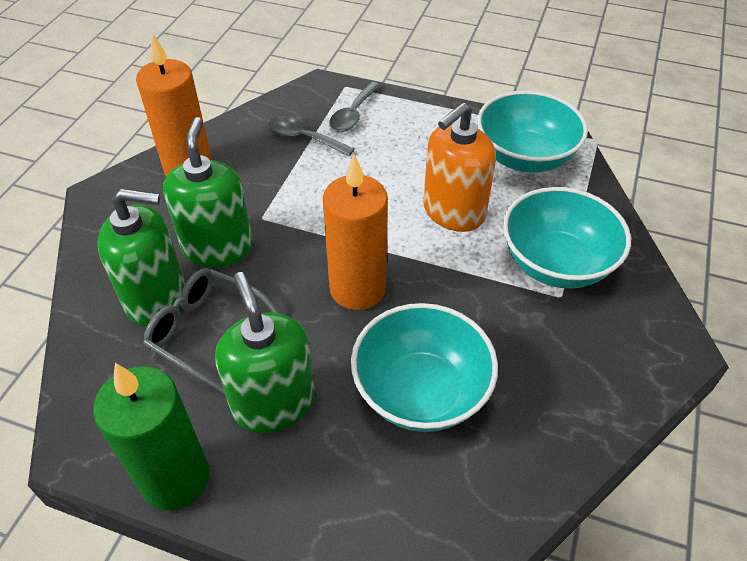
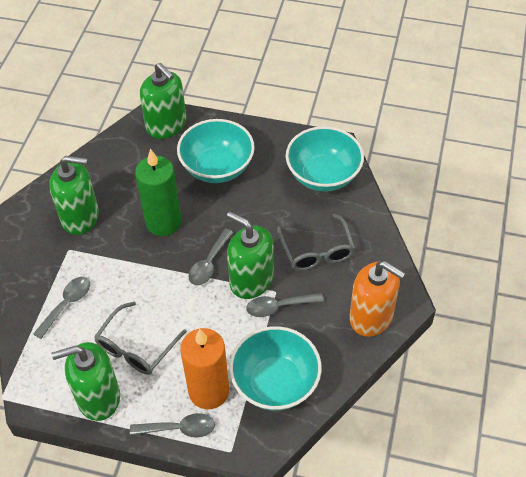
green soap dispenser: [98,189,185,326] [163,117,253,267] [215,272,315,433] = 3 -> [49,156,99,235] [51,342,120,421] [140,63,187,139] [227,212,274,299] = 4
grey glasses: [143,268,280,394] = 1 -> [94,302,187,375] [277,214,355,271] = 2
grey spoon: [268,116,355,156] [329,82,381,132] = 2 -> [33,277,90,339] [130,413,215,438] [188,229,234,285] [246,293,324,317] = 4
orange candle: [136,33,212,177] [323,155,388,310] = 2 -> [180,328,229,409] = 1

